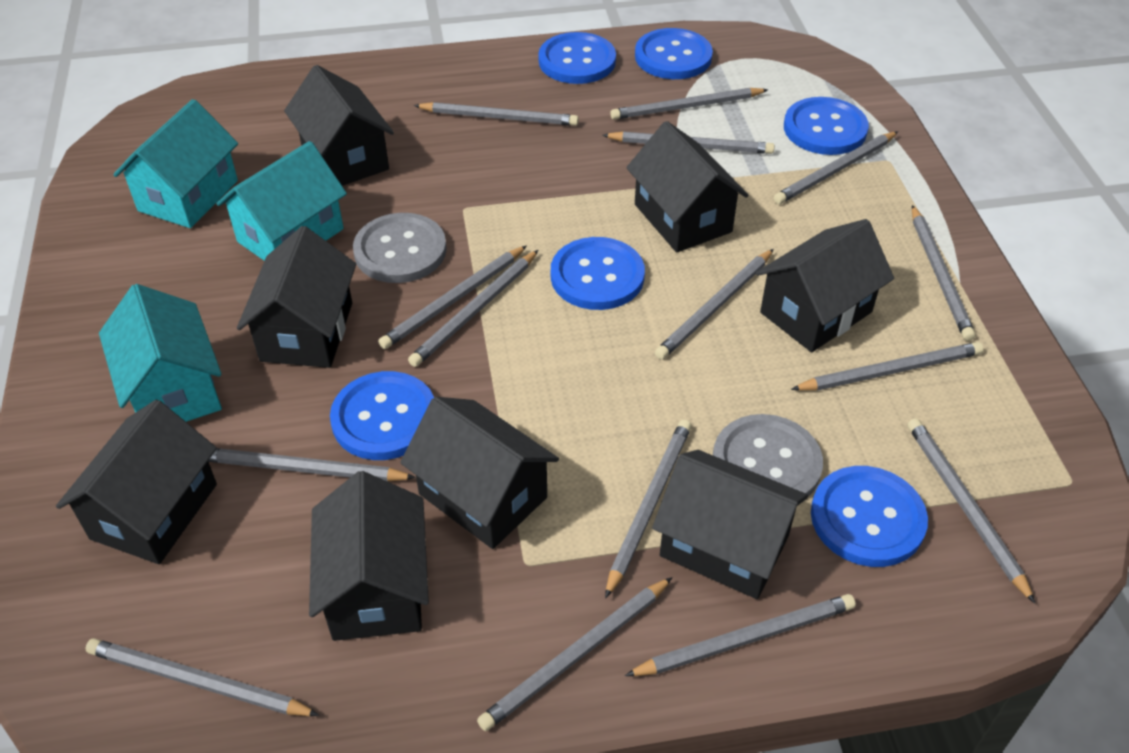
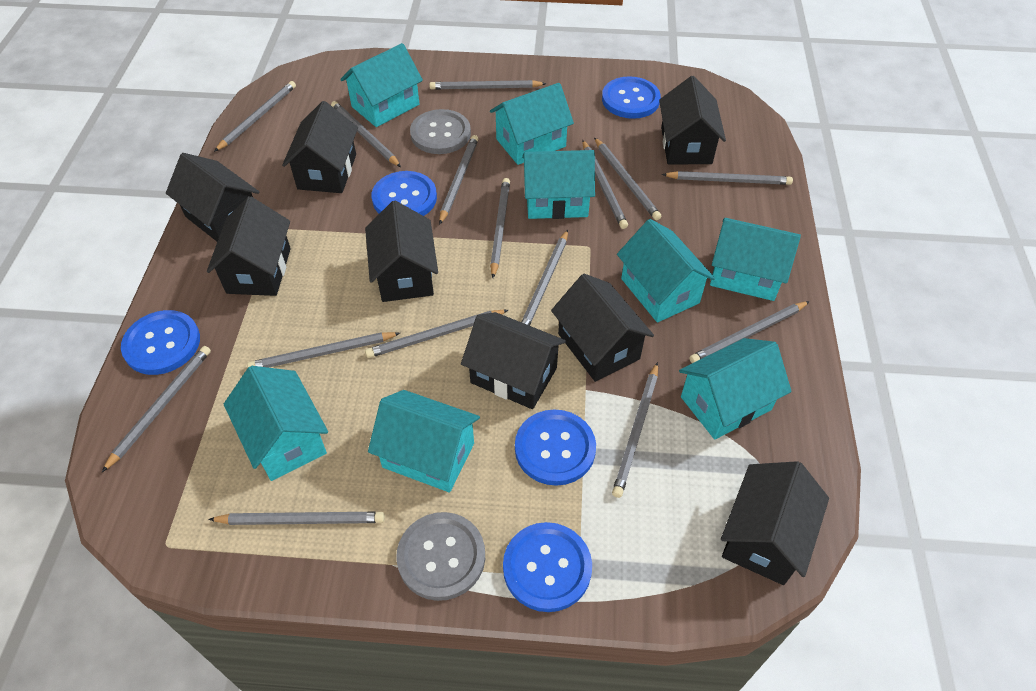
blue button: [330,371,434,460] [538,32,616,84] [551,237,645,310] [635,28,713,79] [784,97,869,155] [811,466,928,567] = 6 -> [121,310,200,375] [372,171,437,216] [503,522,592,612] [515,410,596,486] [602,76,661,119] = 5
turquoise house: [99,284,222,422] [113,99,238,228] [216,141,347,261] = 3 -> [224,366,328,481] [340,43,423,127] [368,390,480,492] [490,83,574,165] [522,150,595,219] [617,219,715,323] [679,338,792,440] [710,218,801,301] = 8

